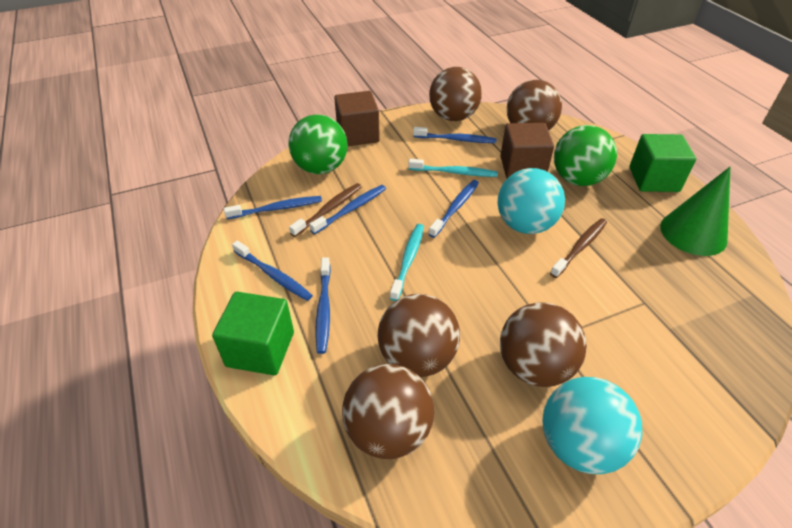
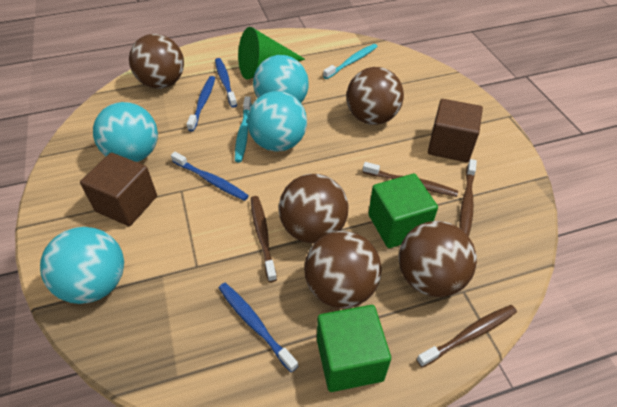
blue toothbrush: [224,196,322,219] [232,241,313,301] [309,185,386,234] [315,257,331,354] [413,127,496,143] [429,180,479,238] = 6 -> [171,152,249,201] [187,76,215,132] [215,58,237,108] [219,283,298,372] = 4
brown toothbrush: [289,183,362,237] [550,218,607,278] = 2 -> [251,196,277,282] [363,162,458,197] [416,305,517,368] [460,159,477,237] = 4
green ball: [288,115,347,174] [554,125,617,186] = 2 -> none = 0
turquoise ball: [498,168,565,234] [543,377,642,474] = 2 -> [40,227,124,304] [93,102,158,162] [247,91,307,152] [253,55,309,103] = 4

